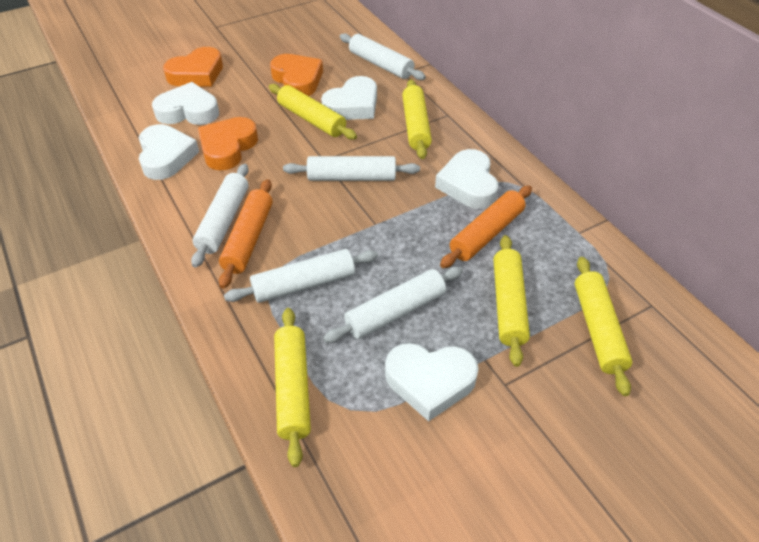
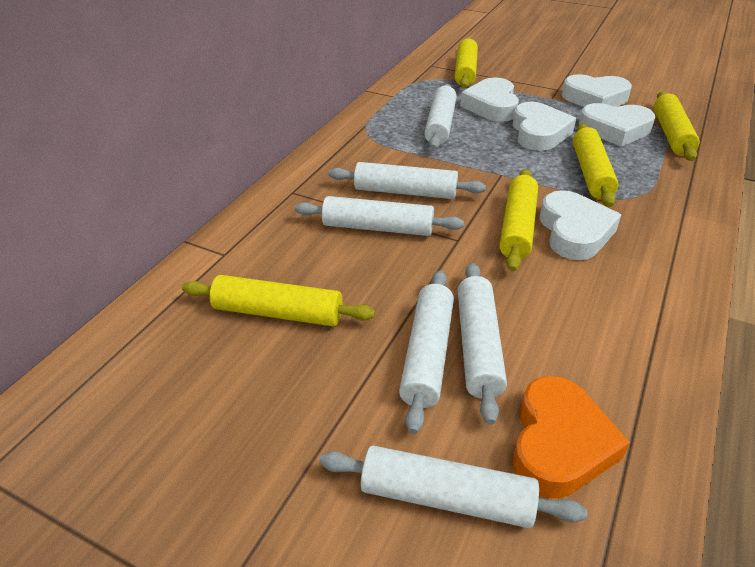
orange heart: [163,47,223,87] [198,117,258,170] [270,54,323,96] = 3 -> [512,376,630,499] = 1
orange rolling pin: [219,179,273,289] [440,185,532,268] = 2 -> none = 0
white rolling pin: [191,164,249,268] [224,249,378,303] [283,156,420,181] [323,267,463,343] [340,33,426,80] = 5 -> [295,196,464,236] [319,446,587,528] [329,162,486,199] [399,270,454,434] [424,84,457,149] [458,263,507,425] = 6

